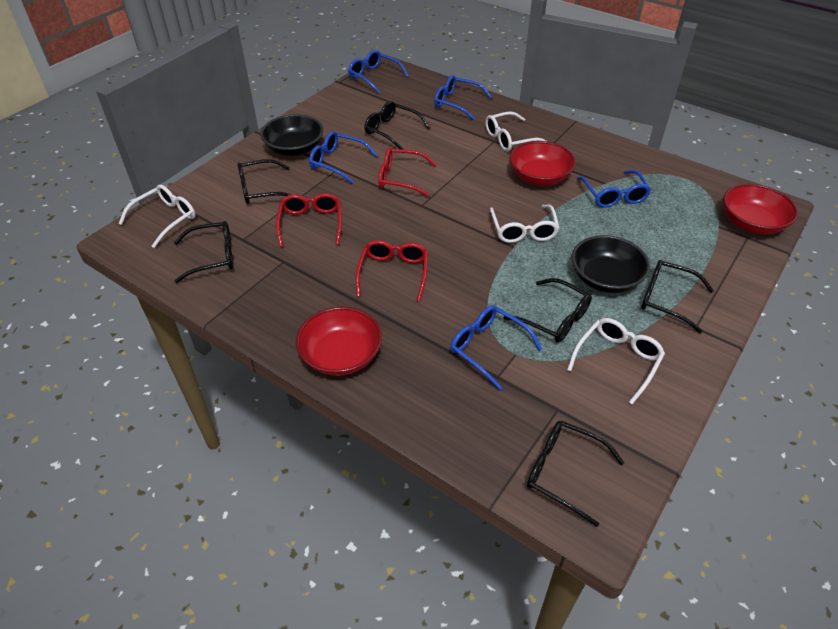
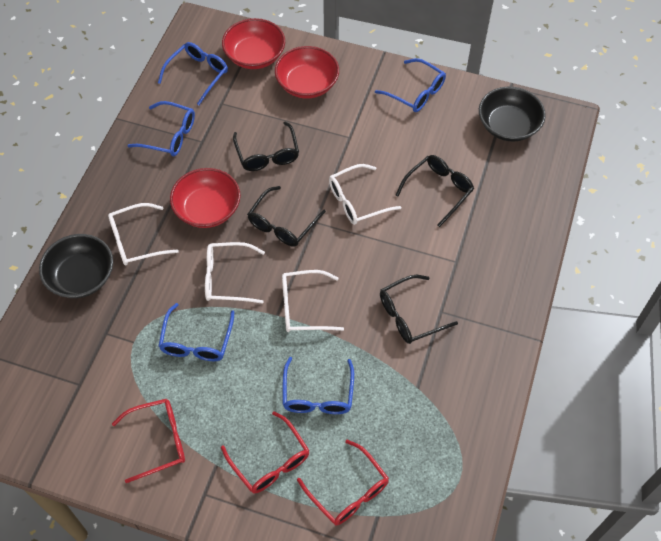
black glasses: [174,221,234,283] [237,159,293,204] [364,101,430,150] [504,278,592,343] [527,421,624,527] [641,260,714,333] = 6 -> [233,122,299,171] [247,186,326,246] [380,275,458,344] [396,155,474,227] = 4

